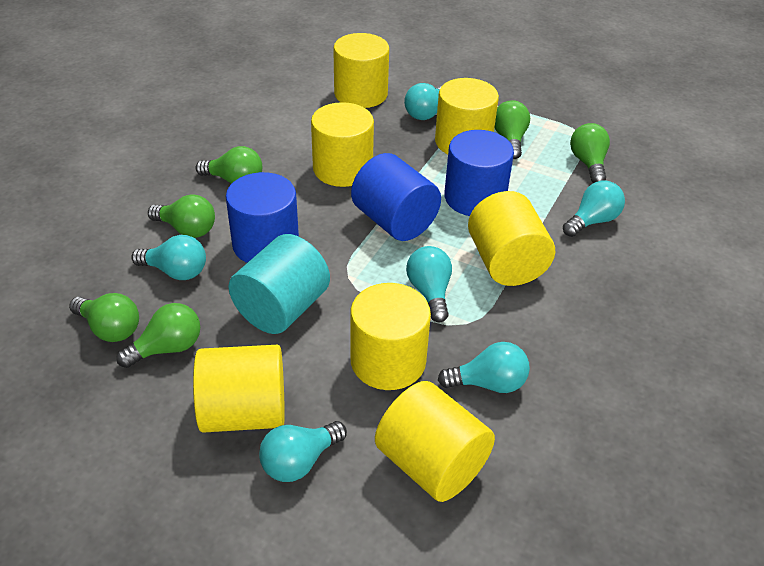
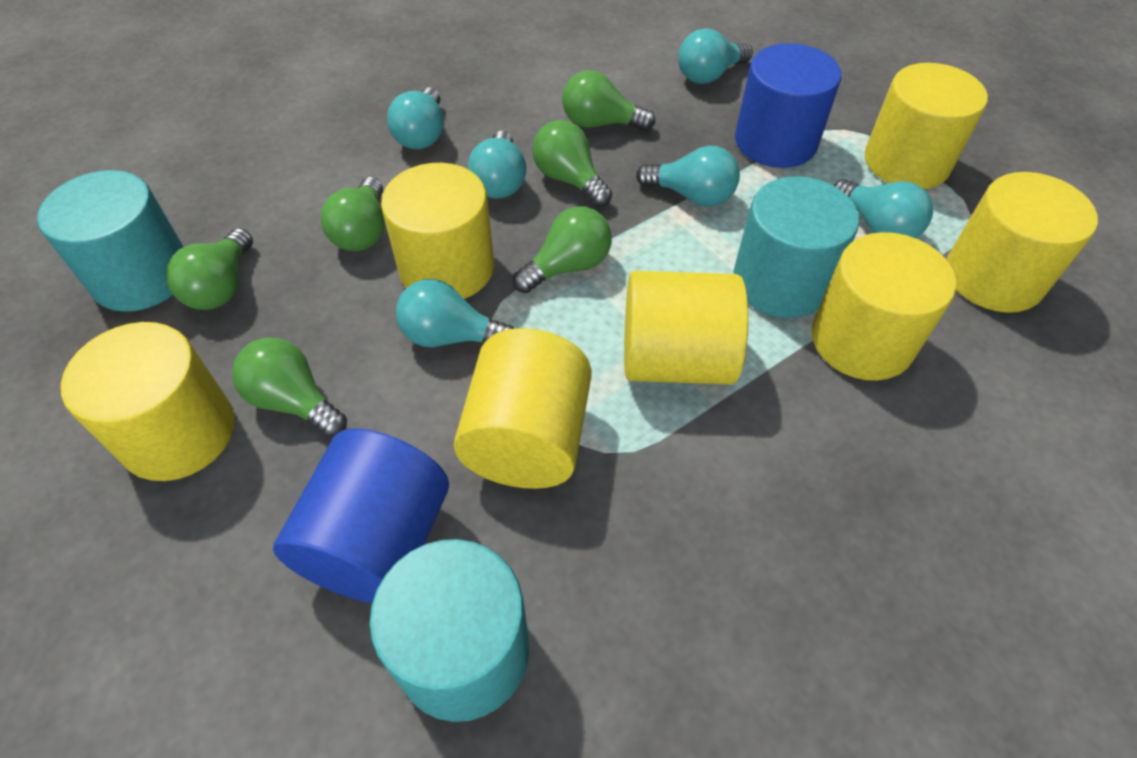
blue cylinder: [226,172,299,263] [351,153,441,241] [444,130,514,216] = 3 -> [273,429,449,603] [735,43,841,168] = 2
turquoise cylinder: [228,234,330,334] = 1 -> [37,170,184,312] [369,539,529,722] [733,176,859,318] = 3

